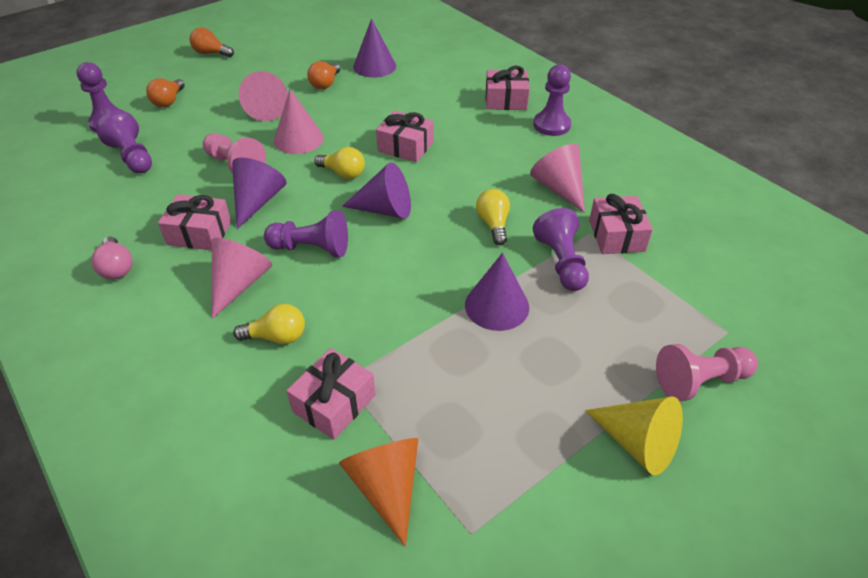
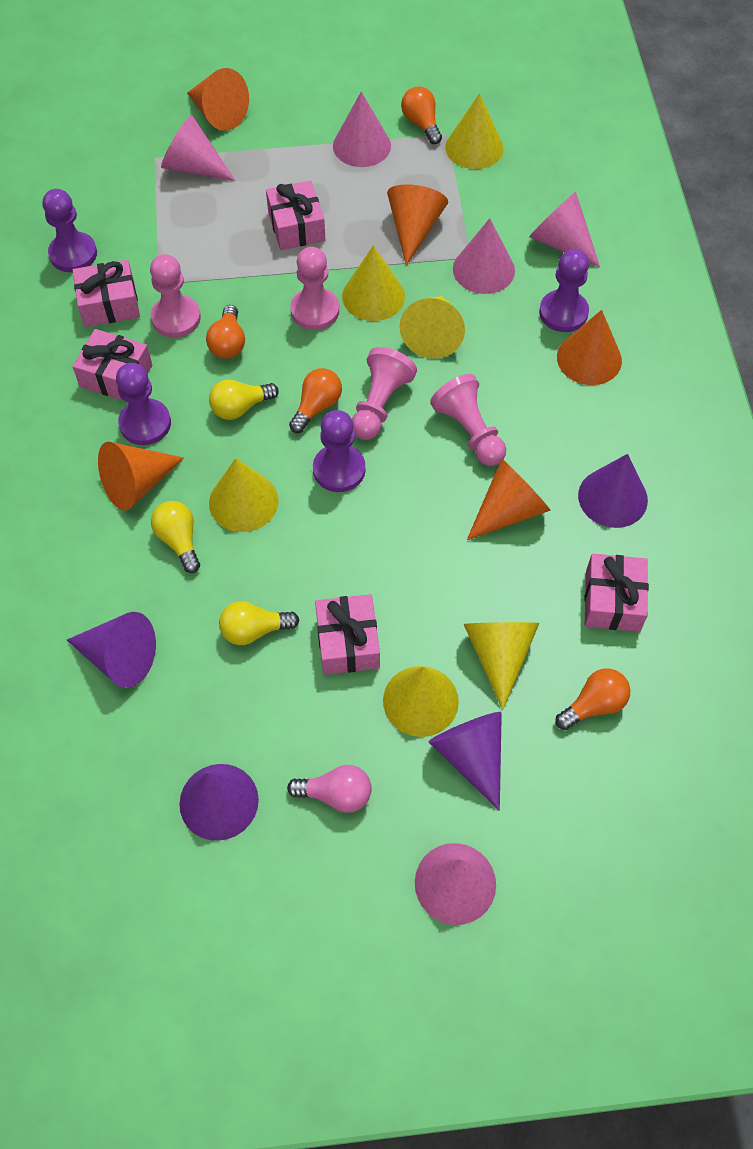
orange cone: [339,438,418,547] = 1 -> [98,442,184,511] [187,68,249,131] [387,184,448,266] [467,459,550,540] [557,310,622,385] = 5
orange light bulb: [146,78,184,107] [190,27,234,57] [307,61,340,89] = 3 -> [206,305,245,359] [289,368,342,433] [401,87,442,144] [555,669,630,730] = 4
pink cone: [212,238,272,319] [239,71,288,121] [274,89,324,154] [530,144,585,213] = 4 -> [161,115,236,181] [333,91,391,167] [415,843,496,925] [453,218,515,294] [529,192,600,267] = 5
pink pawn: [203,133,266,173] [656,344,758,401] = 2 -> [150,254,201,338] [290,247,339,330] [352,347,417,440] [430,374,506,466] = 4
purple pawn: [77,62,125,132] [96,111,152,173] [264,210,348,257] [533,64,571,136] [533,208,589,291] = 5 -> [42,189,97,272] [116,363,171,445] [313,410,365,492] [539,249,589,332] = 4
yellow cone: [585,396,683,475] = 1 -> [209,458,279,532] [342,245,405,321] [383,666,459,737] [399,296,465,359] [445,93,504,169] [464,622,539,710] = 6

